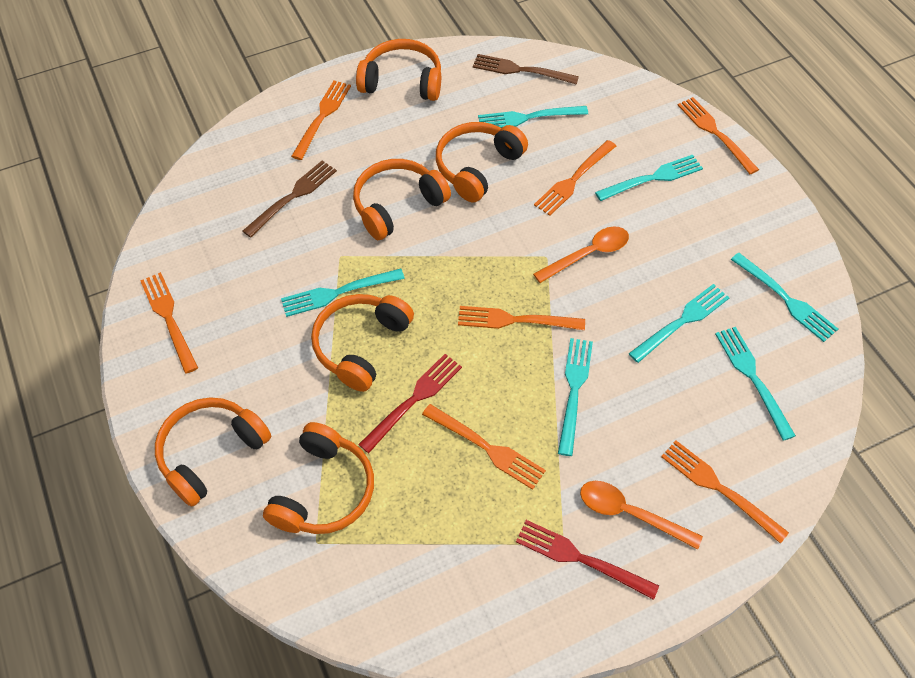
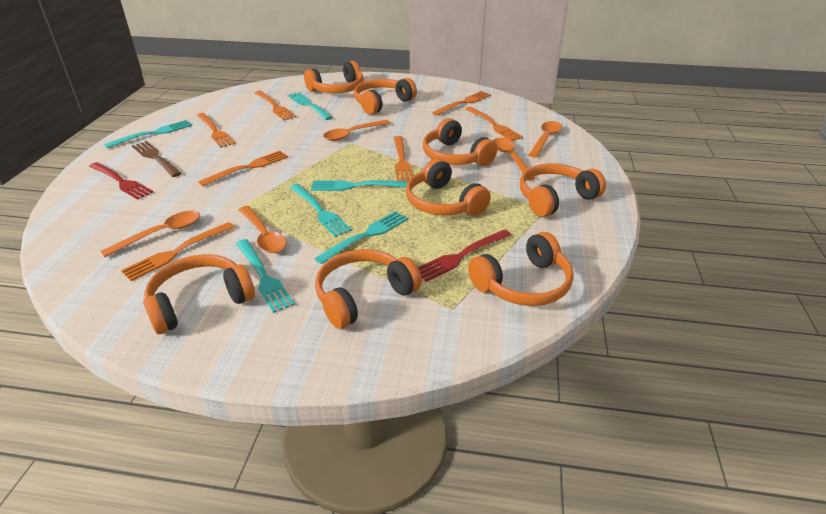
brown fork: [243,160,337,238] [473,54,579,85] = 2 -> [132,141,181,177] = 1
orange headphones: [155,397,271,507] [263,422,374,534] [311,294,414,392] [353,159,451,240] [356,39,441,101] [436,122,528,202] = 6 -> [143,254,255,334] [304,61,364,93] [315,249,422,329] [354,78,417,115] [406,158,491,216] [423,118,497,166] [468,232,574,306] [520,163,606,217] = 8
orange spoon: [533,226,629,283] [580,481,703,550] = 2 -> [101,210,200,257] [239,206,287,253] [323,120,390,141] [493,138,536,180] [529,121,562,158] = 5
turquoise fork: [281,268,405,317] [478,106,588,128] [558,338,593,456] [595,155,703,201] [628,284,729,363] [715,327,796,441] [731,253,838,342] = 7 -> [104,120,192,148] [236,239,295,313] [287,92,333,120] [290,184,352,237] [311,180,408,191] [314,211,408,264] = 6

